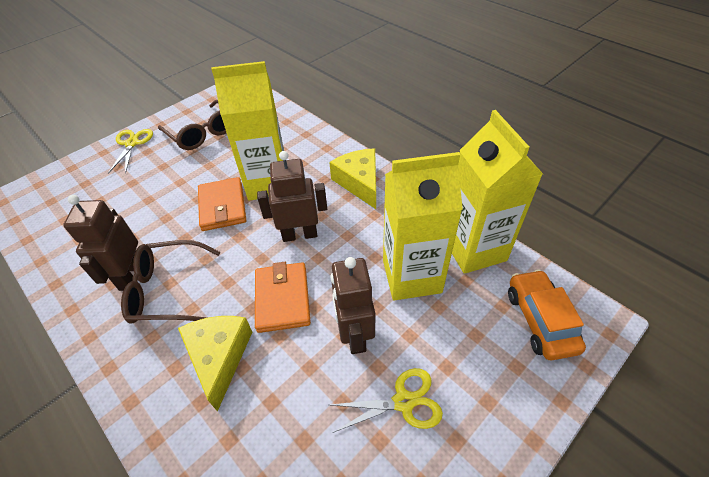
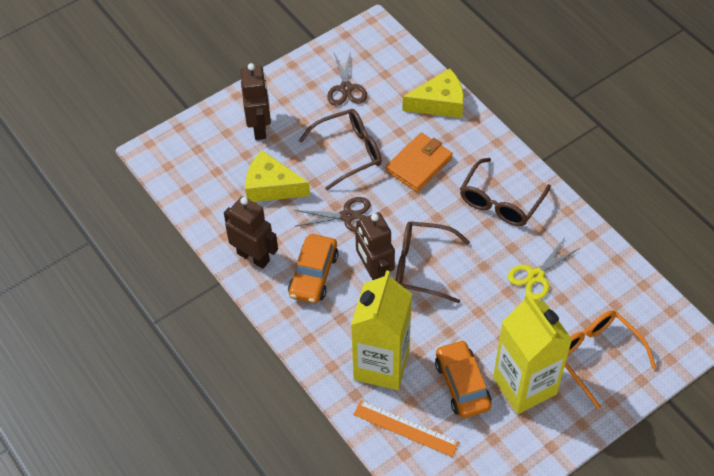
brown glasses: [121,240,220,324] [158,100,226,150] = 2 -> [299,109,382,190] [396,221,470,303] [460,158,551,226] = 3
brown scissors: none = 0 -> [295,197,371,232] [327,50,367,106] = 2
orange car: [508,270,586,360] = 1 -> [288,234,338,303] [435,340,491,418] = 2
orange glasses: none = 0 -> [565,310,656,409] = 1
orange ruler: none = 0 -> [353,400,459,457] = 1
orange wallet: [198,177,246,231] [255,262,311,333] = 2 -> [386,133,453,192] = 1
yellow carton: [211,61,284,201] [383,152,463,300] [452,110,543,274] = 3 -> [351,270,412,390] [493,293,572,414] = 2
yellow scissors: [108,129,153,174] [330,368,443,433] = 2 -> [508,239,578,300] = 1

